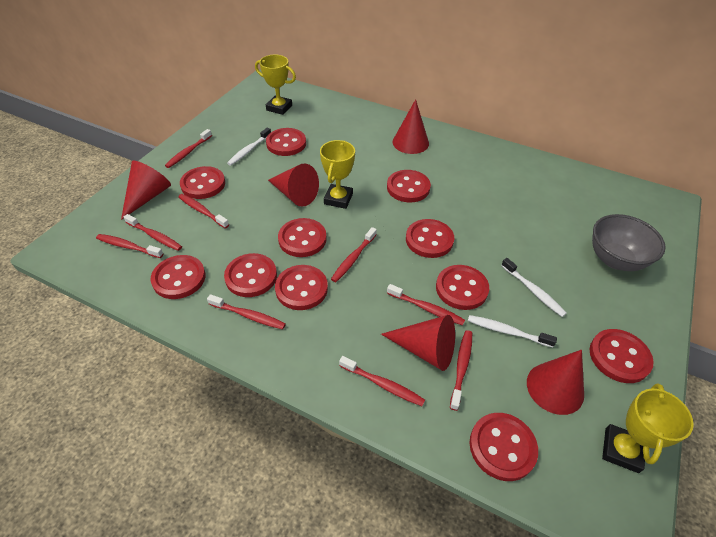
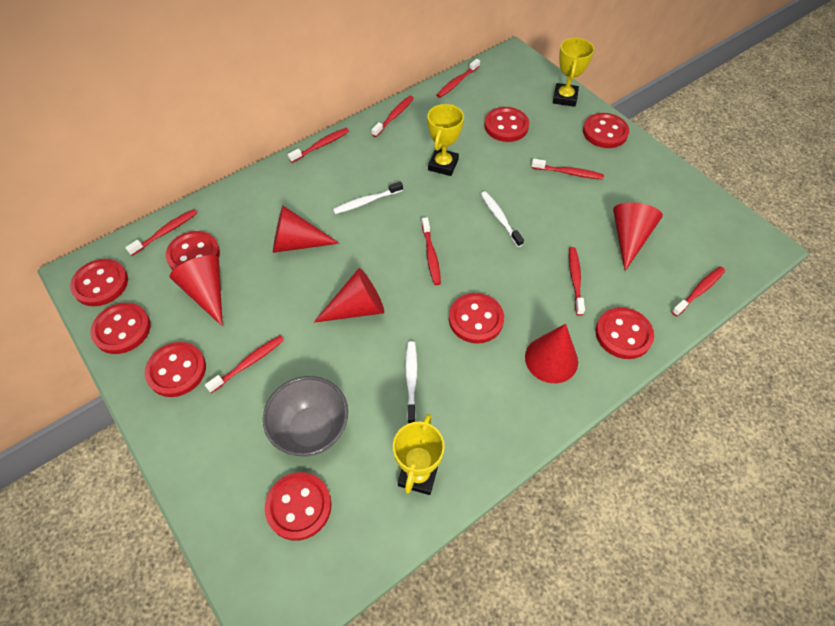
red button: [151,255,206,299] [180,166,225,199] [224,253,277,297] [266,128,306,156] [275,265,328,310] [278,218,327,257] [387,170,431,203] [406,219,454,258] [436,265,489,310] [470,413,538,481] [589,329,654,383] = 11 -> [70,259,128,306] [90,303,150,354] [145,342,206,397] [166,231,220,270] [265,472,332,541] [449,293,504,344] [484,107,529,142] [583,113,629,148] [596,307,654,359] = 9

